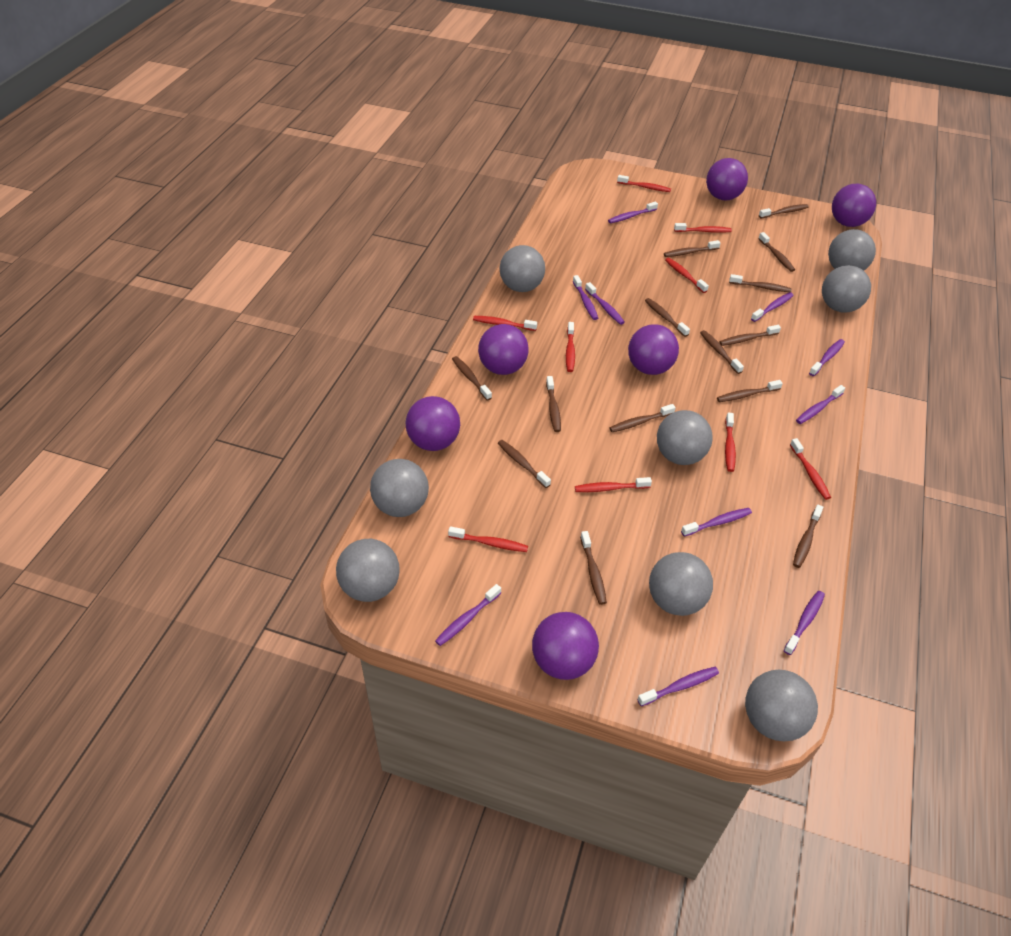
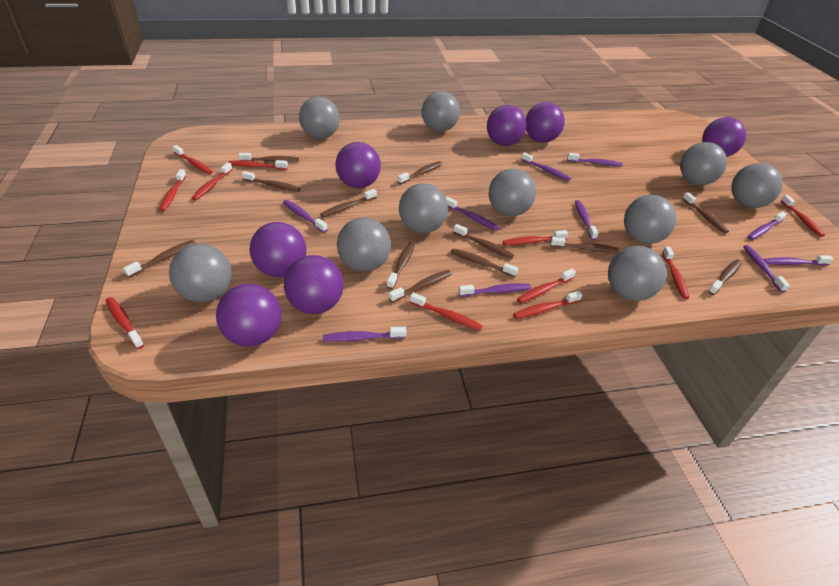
brown toothbrush: [452,356,492,401] [498,440,551,488] [546,376,561,432] [580,531,607,605] [610,404,676,432] [645,298,690,337] [664,240,721,257] [700,330,744,374] [717,380,783,402] [719,325,781,346] [729,274,792,292] [758,232,795,272] [759,204,809,218] [793,505,823,568] = 14 -> [123,240,196,277] [239,153,299,162] [242,171,301,192] [320,189,377,217] [387,242,415,289] [389,270,452,303] [398,161,443,184] [451,248,518,277] [453,224,514,259] [550,237,619,253] [683,192,729,234] [708,259,742,295] = 12
grey ball: [336,539,400,602] [370,459,429,517] [499,245,545,292] [649,552,713,616] [657,410,713,465] [745,670,818,741] [822,265,871,312] [828,229,876,271] = 8 -> [169,244,232,302] [299,97,340,139] [337,218,391,272] [399,183,448,233] [422,91,460,132] [489,169,536,216] [608,246,667,301] [624,195,677,244] [680,142,727,185] [731,163,783,208] = 10
purple ball: [405,396,460,451] [478,324,529,375] [532,612,599,680] [628,324,679,375] [706,158,748,200] [832,184,876,227] = 6 -> [216,284,282,347] [249,222,307,277] [284,255,344,314] [335,142,381,188] [487,105,527,146] [526,102,565,143] [702,117,746,157] = 7
red toothbrush: [448,526,528,552] [473,316,537,331] [566,322,575,372] [575,477,652,492] [617,175,671,192] [665,258,709,293] [674,223,732,233] [725,413,736,472] [790,438,831,500] = 9 -> [106,297,144,349] [159,169,186,211] [173,145,212,174] [192,162,232,200] [228,160,288,170] [410,293,483,331] [503,230,568,245] [513,291,582,319] [517,269,576,303] [662,246,689,299] [781,195,825,237] = 11

